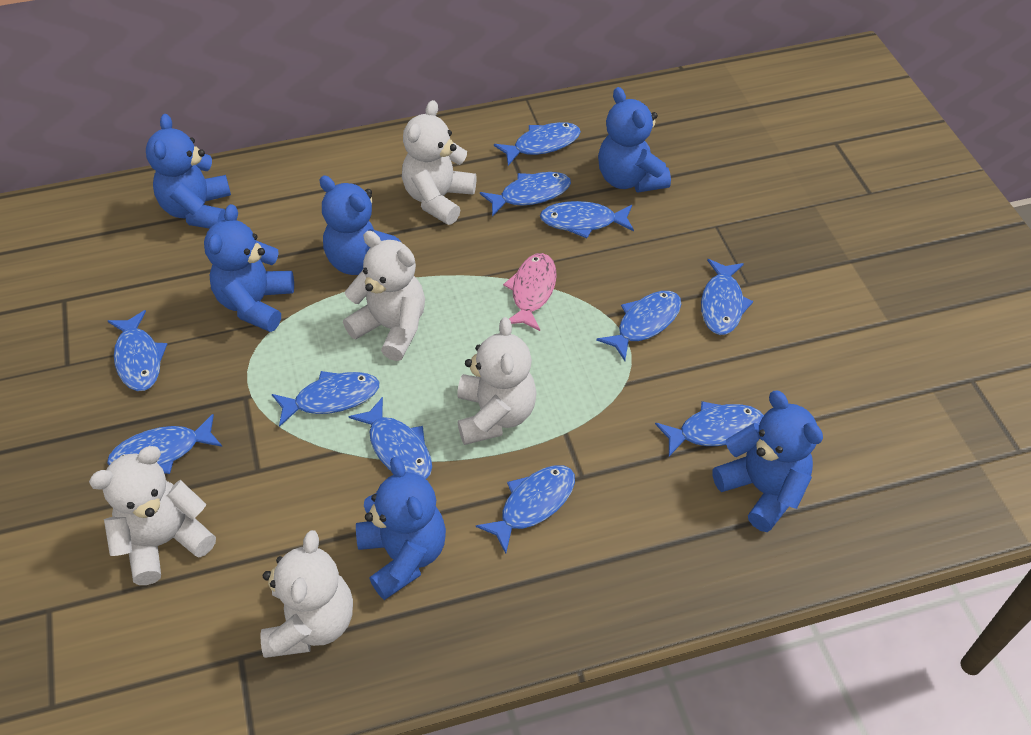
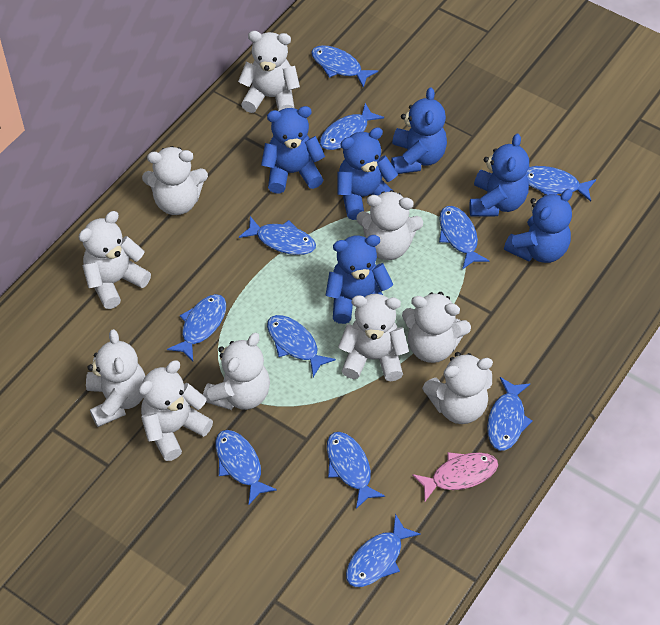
white teddy bear: [89,446,216,585] [260,530,353,658] [343,231,425,361] [402,100,476,225] [457,317,537,445] = 5 -> [78,211,151,309] [86,329,145,427] [139,360,213,461] [142,146,208,215] [203,333,270,410] [238,31,300,113] [338,294,409,381] [356,190,423,260] [402,292,471,363] [422,352,493,424] = 10

